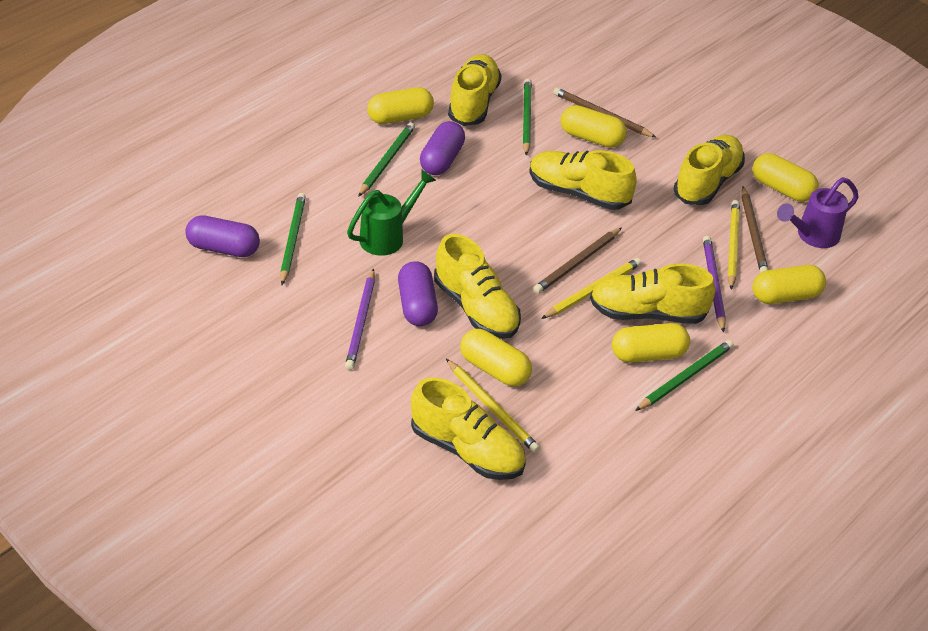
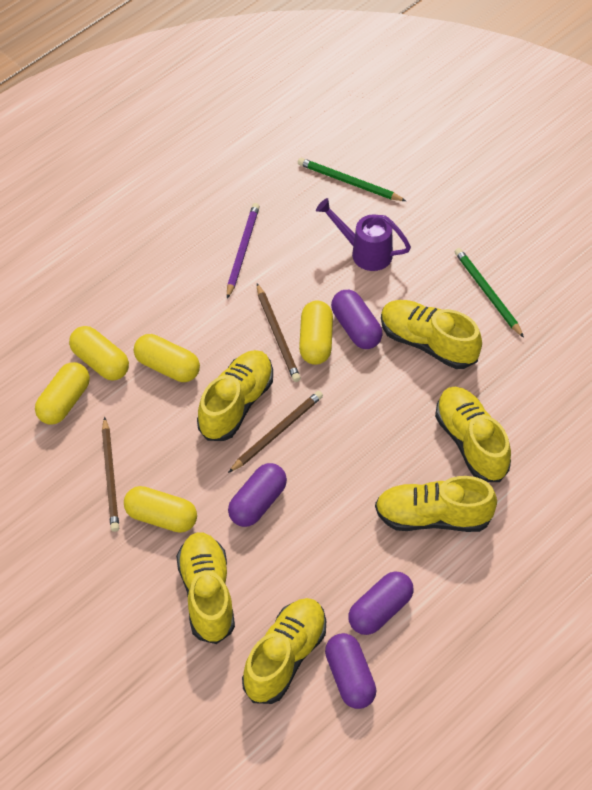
green pencil: [280,193,306,285] [358,122,415,197] [523,79,532,156] [635,340,734,411] = 4 -> [298,158,406,201] [455,248,524,337] = 2
green watering can: [347,170,436,256] = 1 -> none = 0
purple capsule: [185,215,260,257] [398,261,438,326] [420,121,465,175] = 3 -> [228,463,287,527] [325,633,376,709] [331,290,382,349] [348,571,414,635] = 4
purple pencil: [345,269,375,370] [703,236,726,332] = 2 -> [227,203,260,299] = 1
yellow capsule: [367,87,434,124] [460,329,532,386] [561,105,627,148] [612,323,690,362] [753,153,819,202] [753,265,826,304] = 6 -> [35,362,90,425] [69,326,129,380] [124,486,197,533] [134,334,200,382] [299,300,333,365] = 5
yellow pencil: [446,359,540,453] [541,258,642,319] [728,200,740,290] = 3 -> none = 0

